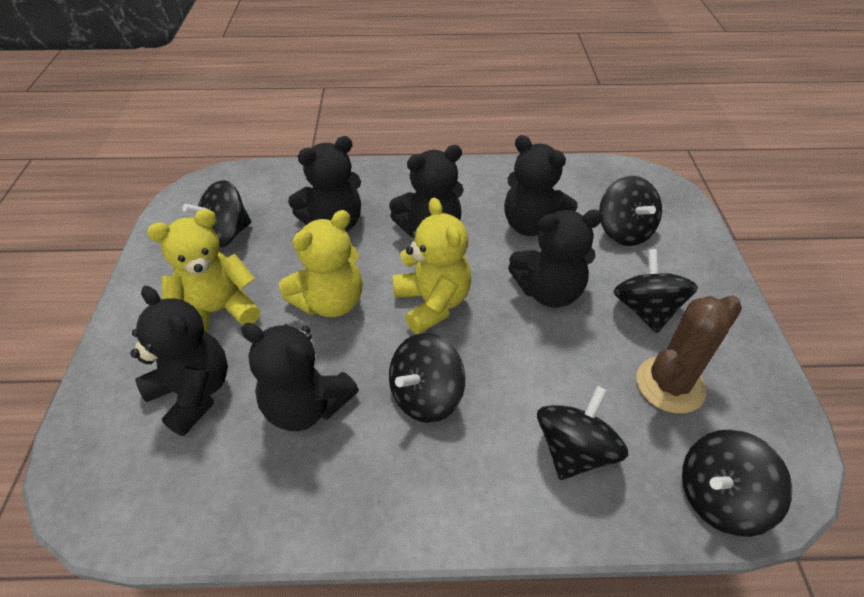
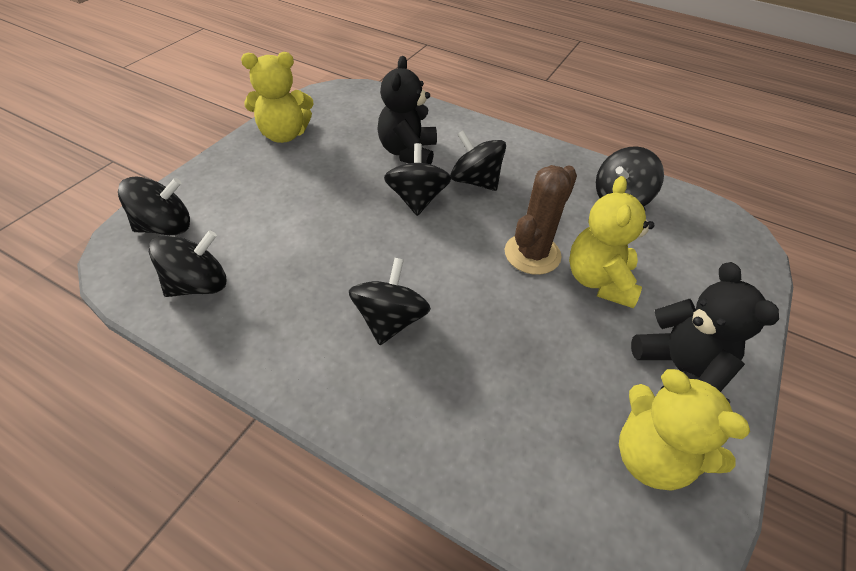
black teddy bear: [130,286,228,436] [241,323,359,431] [288,136,361,232] [389,145,464,237] [504,135,578,236] [508,210,603,307] = 6 -> [377,56,437,164] [631,262,779,392] = 2

